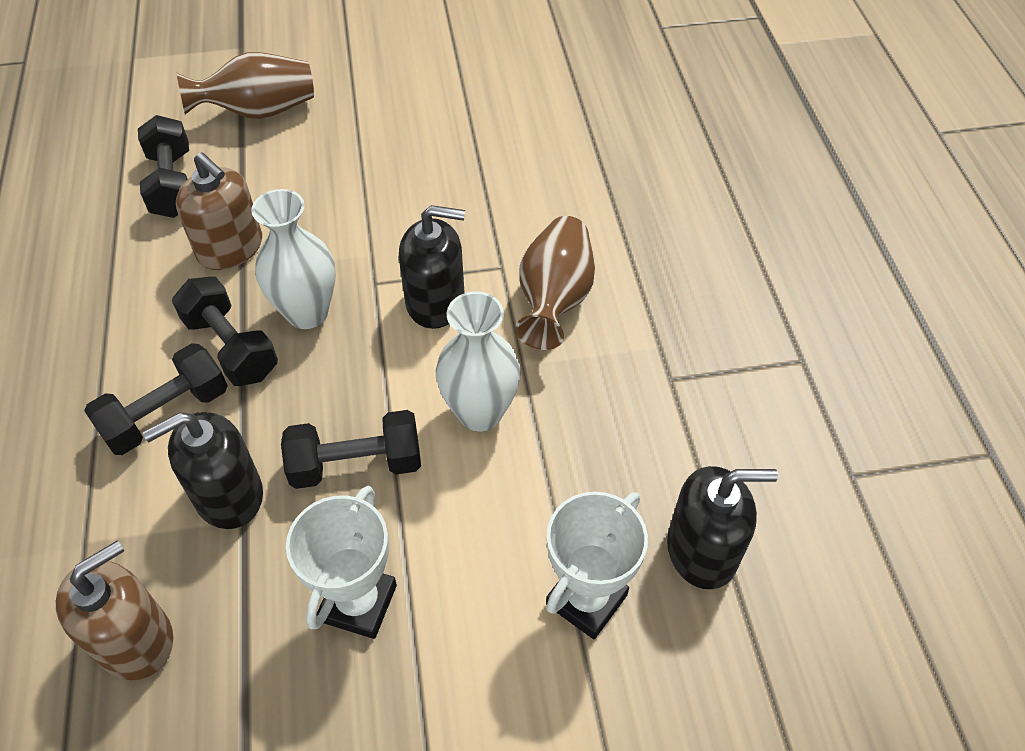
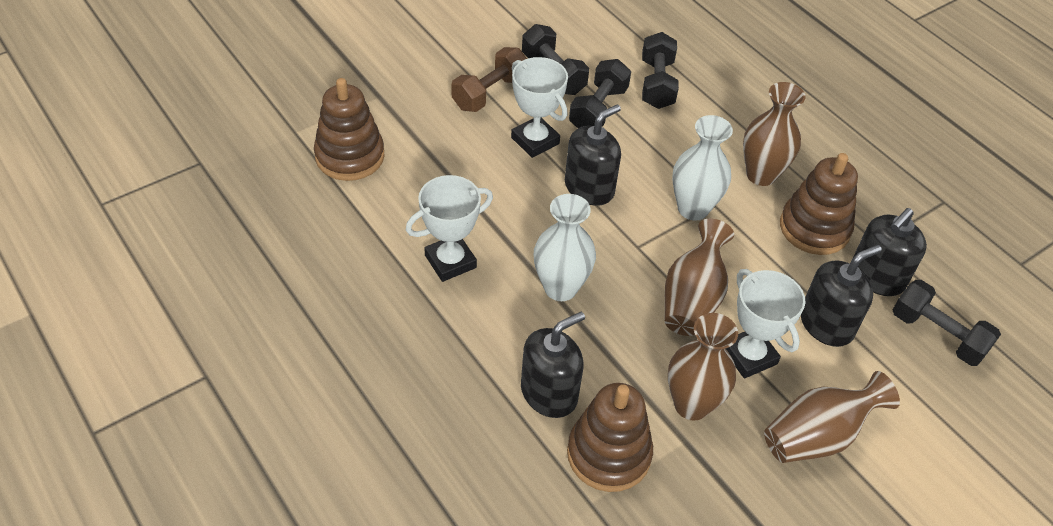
black soap dispenser: [143,412,263,529] [399,205,465,329] [667,466,778,589] = 3 -> [521,312,585,418] [565,104,621,206] [801,245,882,347] [853,208,927,296] = 4
brown dumbbell: none = 0 -> [452,47,527,112] = 1
brown soap dispenser: [56,540,173,680] [176,152,262,270] = 2 -> none = 0
brown stacking toy: none = 0 -> [314,78,384,181] [567,383,653,492] [780,153,858,255] = 3
brown vase: [176,52,314,119] [515,216,595,350] = 2 -> [665,219,734,336] [668,313,738,420] [743,82,805,186] [764,371,900,463] = 4
white trophy: [286,486,397,639] [546,492,648,639] = 2 -> [406,175,493,282] [511,57,568,158] [725,269,806,379] = 3

